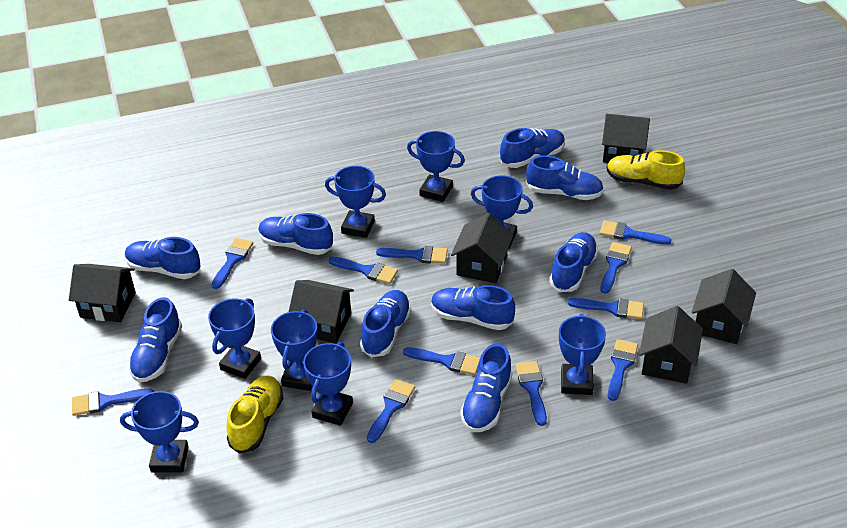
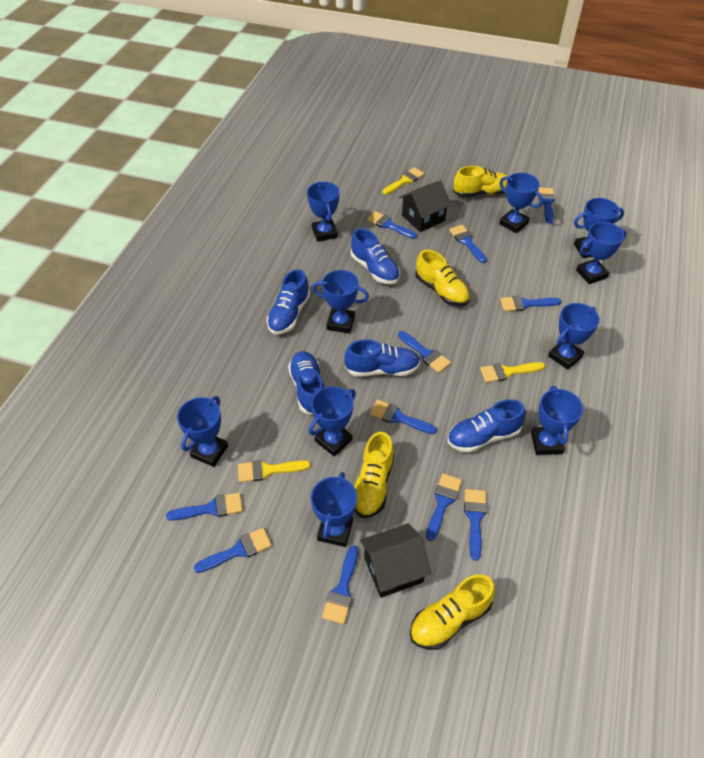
black house: [69,264,136,322] [289,280,354,343] [451,213,514,283] [602,114,650,163] [639,306,703,384] [692,269,756,344] = 6 -> [360,523,431,598] [399,180,451,232] = 2
blue shoe: [125,237,200,279] [128,297,182,382] [258,213,333,255] [360,290,411,357] [431,285,515,330] [460,344,512,432] [500,128,565,168] [526,156,604,200] [549,232,598,292] = 9 -> [267,269,310,334] [288,351,324,415] [344,339,420,376] [351,228,400,284] [447,399,526,453] = 5
blue trophy: [120,391,199,472] [208,298,261,379] [271,310,318,391] [303,342,353,426] [325,166,386,238] [407,131,465,202] [471,176,533,249] [559,314,606,395] = 8 -> [177,396,228,467] [307,182,340,242] [309,386,356,456] [311,472,357,547] [312,270,369,334] [499,173,543,233] [531,386,583,455] [548,303,600,370] [574,198,624,258] [576,222,627,284] = 10
yellow brush: none = 0 -> [238,460,311,482] [382,167,425,195] [480,362,545,383] = 3
yellow shoe: [227,376,283,453] [607,150,685,190] = 2 -> [354,432,395,518] [410,574,495,650] [415,250,470,306] [453,166,509,197] = 4

